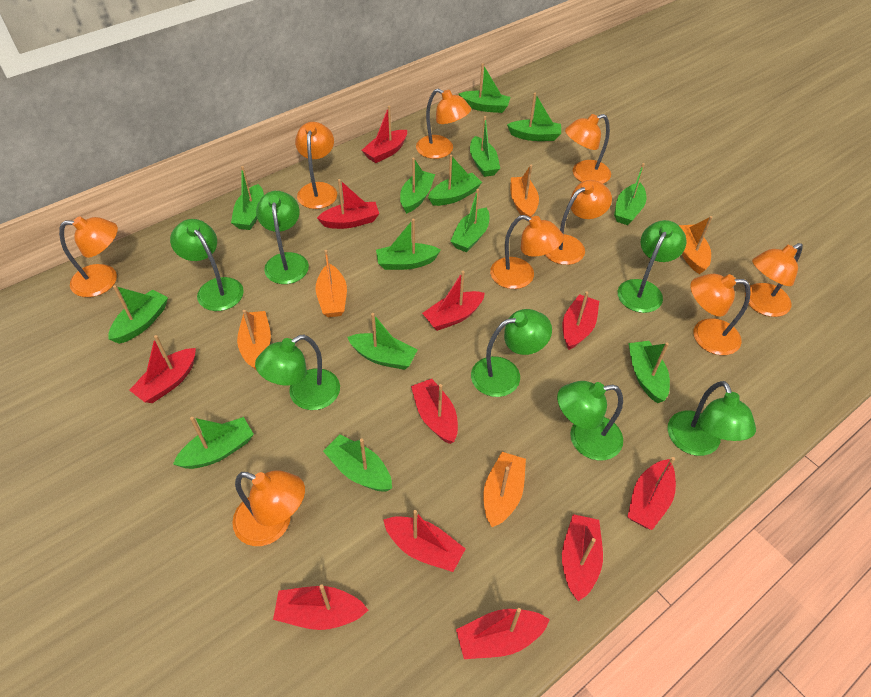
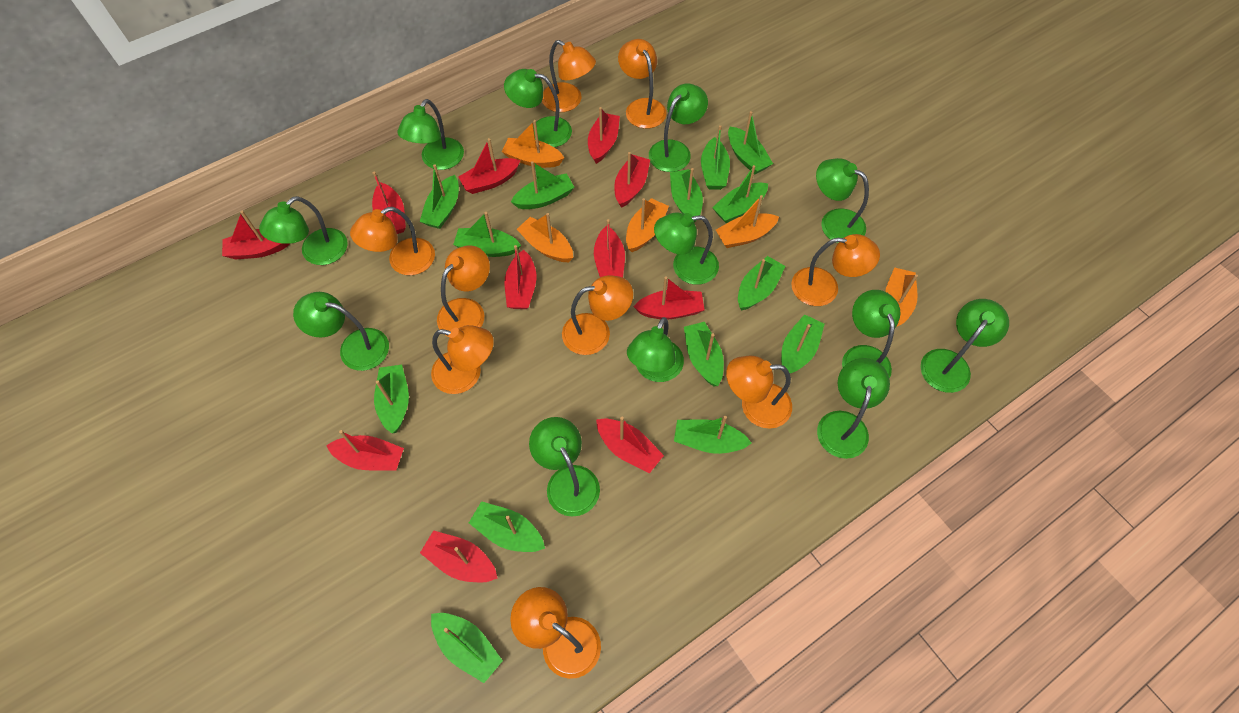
green lamp: [170,219,244,311] [255,335,340,410] [256,191,309,284] [471,309,552,397] [557,381,623,460] [618,220,687,313] [668,381,756,456] = 7 -> [259,196,348,265] [293,292,389,371] [397,99,464,170] [504,69,572,147] [529,417,600,517] [627,317,684,382] [649,83,708,172] [654,212,719,285] [816,158,869,243] [817,358,890,459] [842,290,900,378] [921,299,1009,393] = 12

